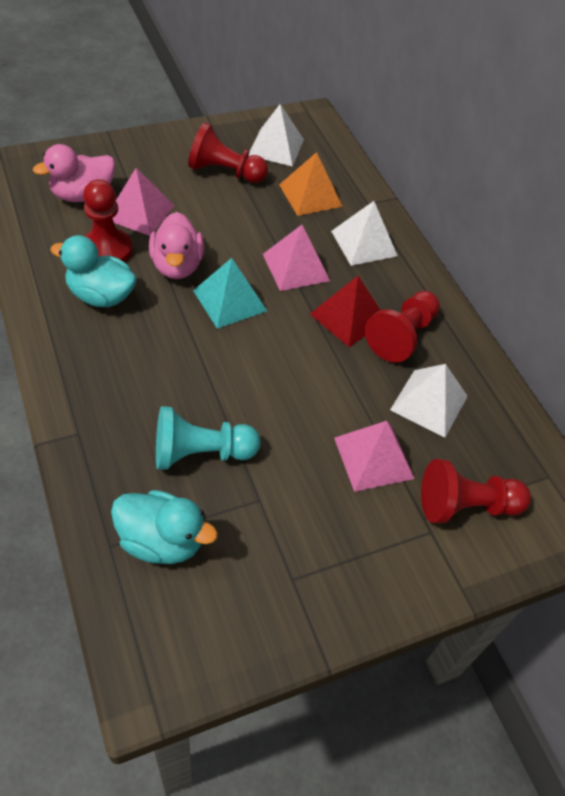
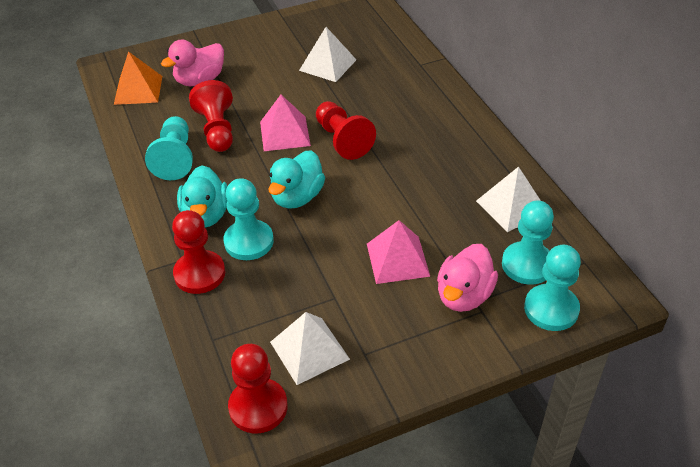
pink pyramid: [113,168,175,236] [263,225,330,291] [334,421,414,492] = 3 -> [260,95,311,151] [367,220,430,284] = 2
red pyramid: [310,276,380,347] = 1 -> none = 0
turquoise pawn: [156,406,260,470] = 1 -> [145,116,193,180] [224,178,274,260] [502,200,554,285] [524,245,581,331] = 4
turquoise pyramid: [193,258,267,329] = 1 -> none = 0

